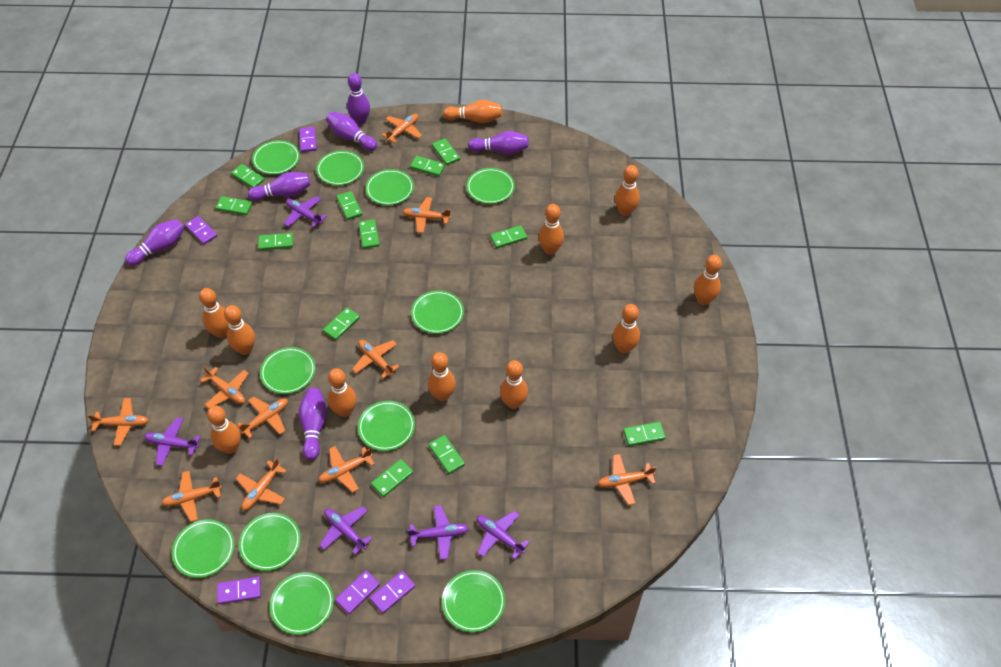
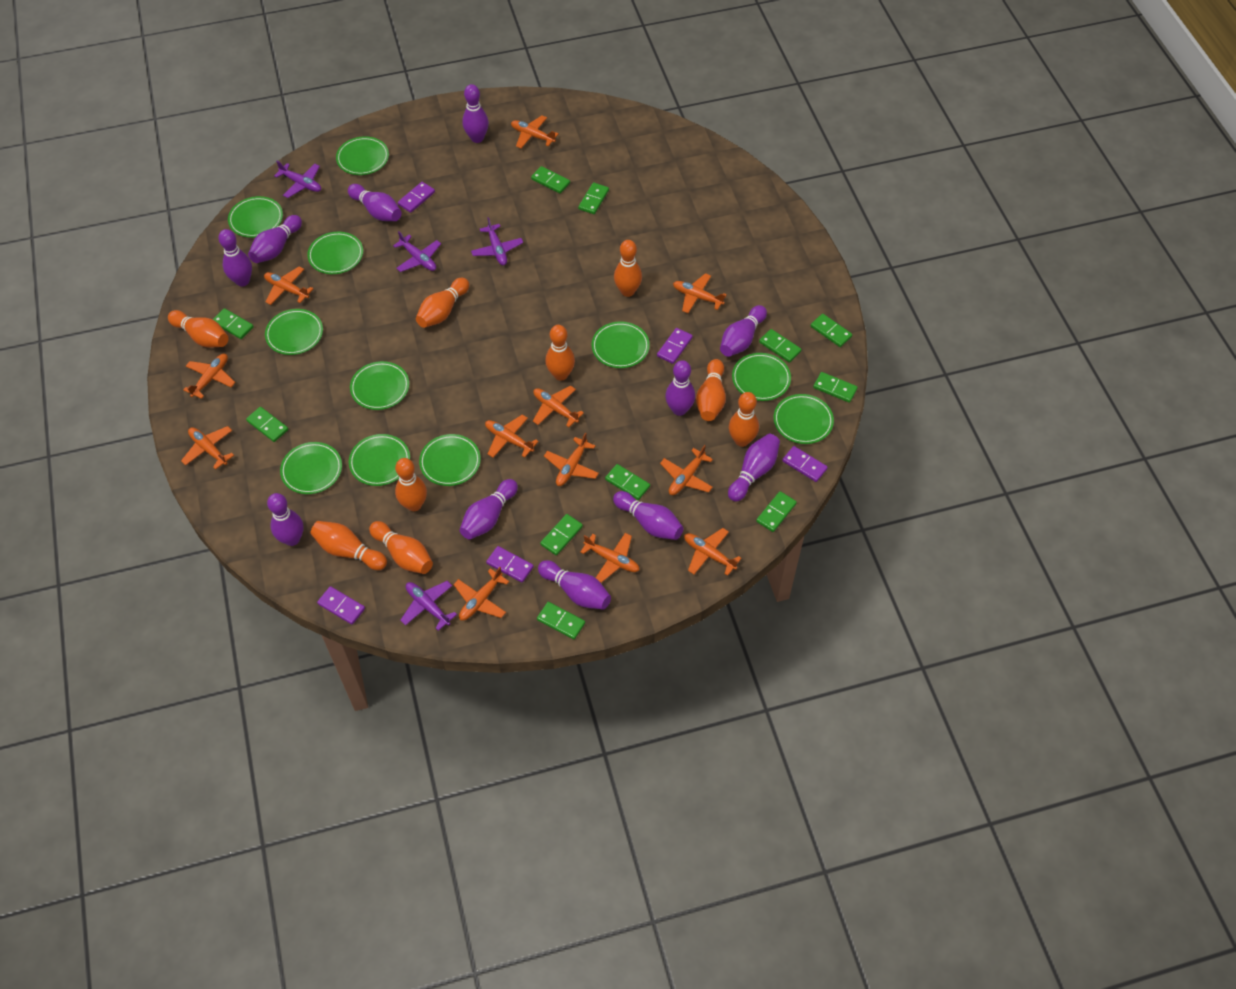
green domino: [215,196,252,215] [231,164,265,188] [258,233,293,250] [323,307,360,340] [336,191,362,220] [359,219,380,249] [371,459,413,497] [410,156,445,176] [428,435,465,474] [432,138,460,165] [490,225,527,248] [623,422,666,446] = 12 -> [213,308,254,339] [246,407,288,442] [531,166,570,193] [537,602,585,639] [540,514,583,555] [578,182,609,214] [605,464,650,500] [756,491,797,532] [759,329,801,363] [811,314,852,347] [813,372,858,403] = 11
orange bowling pin: [199,288,229,338] [207,406,241,454] [224,305,255,355] [328,368,357,417] [428,352,456,401] [443,100,502,123] [500,360,528,409] [538,204,564,255] [613,304,640,354] [615,165,640,216] [694,255,722,305] = 11 -> [168,310,228,347] [310,521,387,570] [369,521,433,574] [395,458,427,511] [416,278,469,328] [545,325,575,381] [614,240,642,297] [696,359,726,421] [729,392,759,447] = 9
orange plane: [87,398,149,446] [161,471,222,522] [200,366,249,408] [236,458,287,511] [237,397,288,439] [318,446,374,493] [352,340,400,379] [382,114,422,143] [402,197,451,233] [598,454,656,505] = 10 -> [181,426,234,470] [183,354,236,399] [264,266,314,305] [453,567,509,621] [485,415,539,458] [511,115,559,148] [533,386,584,427] [544,432,599,486] [580,533,640,583] [660,445,713,495] [673,273,727,313] [684,528,742,576] = 12
purple bowling pin: [125,219,185,266] [248,172,311,201] [298,388,327,460] [326,112,377,151] [347,73,370,125] [468,131,529,155] = 6 -> [218,229,252,286] [248,215,302,263] [267,493,303,546] [348,184,402,221] [459,479,518,540] [462,84,489,143] [538,560,611,609] [613,491,684,540] [665,360,695,416] [720,305,767,357] [728,434,780,502] = 11
purple plane: [144,417,201,466] [284,196,327,228] [320,506,373,555] [407,505,469,560] [477,511,530,559] = 5 -> [274,161,321,198] [393,231,441,272] [400,581,457,631] [471,217,523,265] = 4

